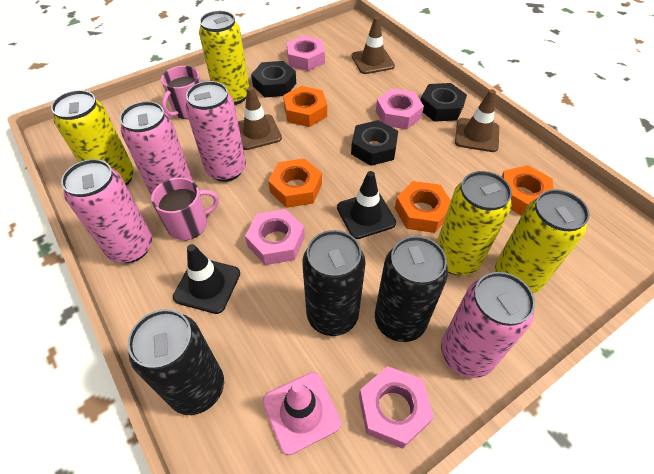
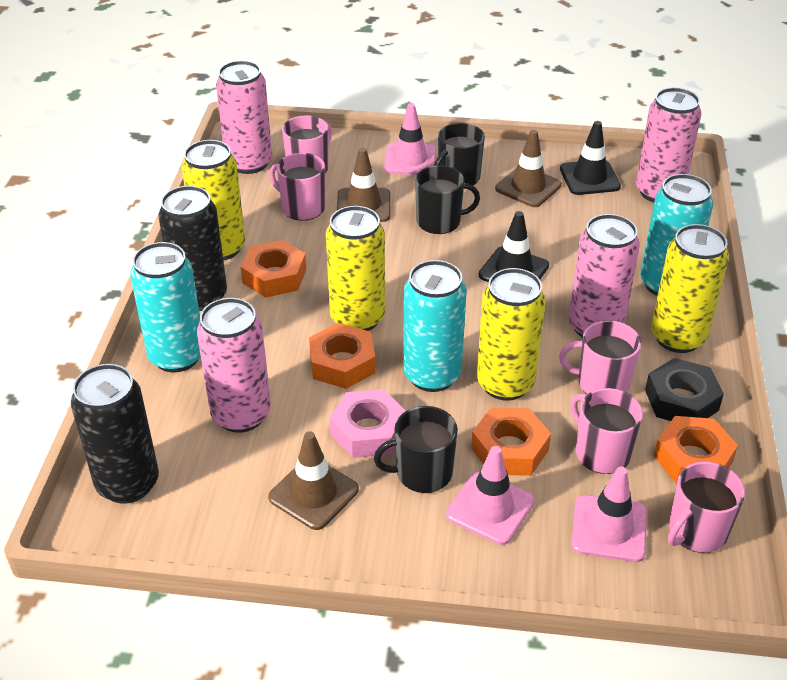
black can: [128,309,224,415] [302,230,366,336] [375,236,448,342] = 3 -> [71,364,159,504] [159,186,227,311] = 2
black mug: none = 0 -> [374,406,458,493] [415,165,480,234] [434,123,485,185] = 3
black nut: [251,61,296,97] [351,120,398,166] [420,83,467,122] = 3 -> [645,358,724,421] = 1
pink mug: [151,177,219,240] [161,66,201,119] = 2 -> [269,153,325,221] [282,115,332,173] [559,320,641,394] [571,388,643,474] [668,462,745,553] = 5
pink nut: [245,209,305,265] [286,35,325,71] [359,366,434,449] [376,89,424,129] = 4 -> [330,389,406,458] = 1
pink traffic cone: [263,372,341,455] = 1 -> [384,103,436,175] [446,446,535,545] [571,467,647,562] = 3
turquoise can: none = 0 -> [130,242,201,372] [403,260,467,392] [640,174,713,296] = 3

